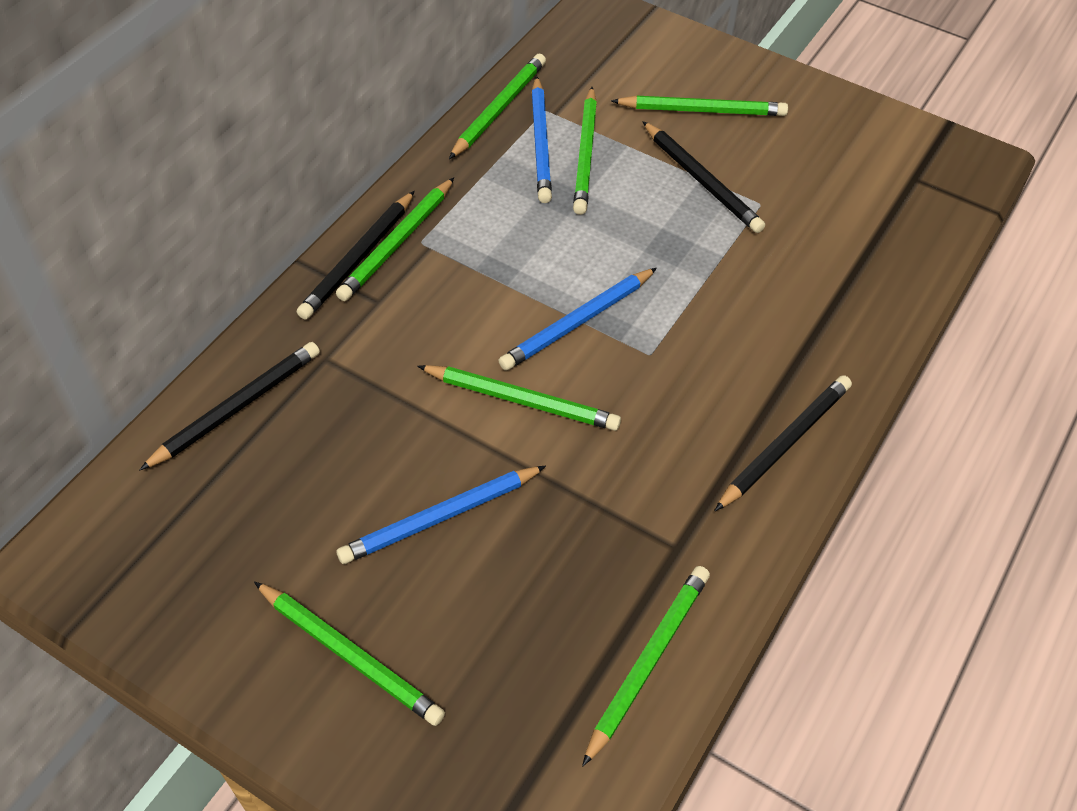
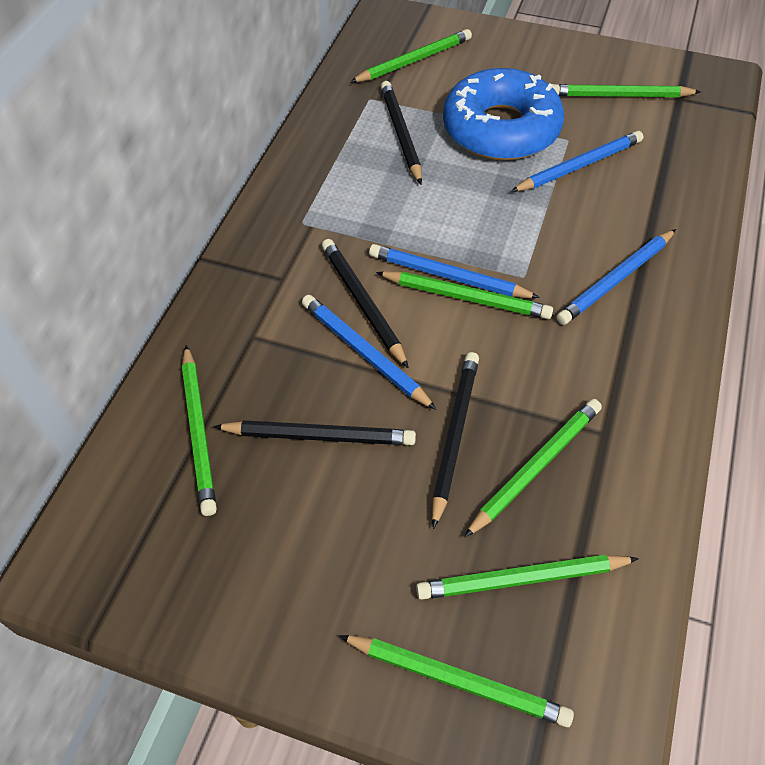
blue donut: none = 0 -> [443,68,564,160] = 1
blue pencil: [337,466,546,564] [498,268,657,370] [531,76,552,203] = 3 -> [302,295,437,410] [369,244,540,298] [511,131,643,192] [556,229,676,325] = 4

